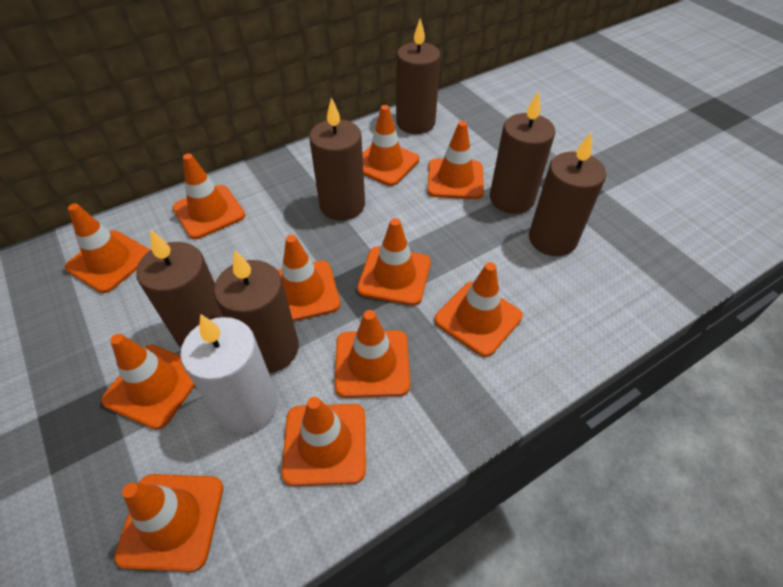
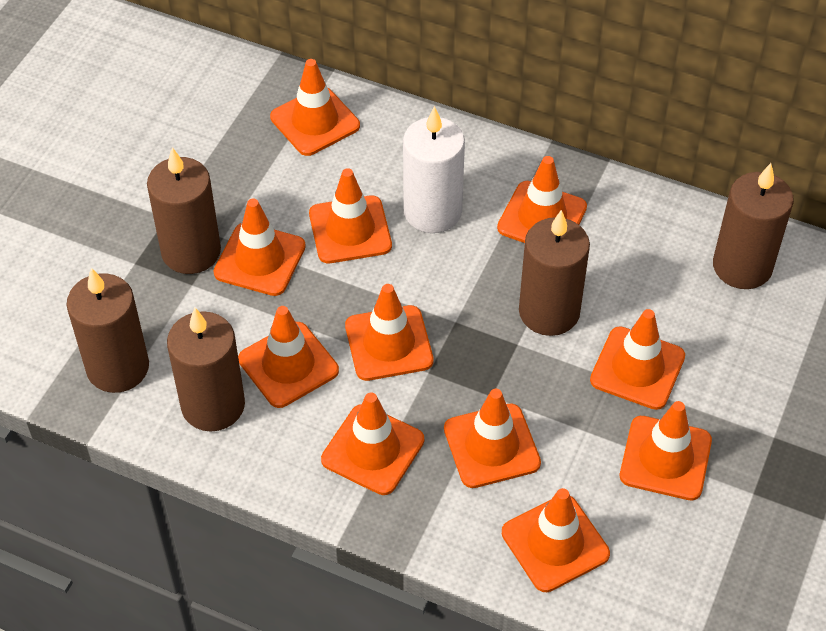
brown candle: [136,229,223,347] [214,250,299,373] [309,97,365,221] [396,18,441,134] [490,91,555,214] [529,132,606,256] = 6 -> [67,268,149,393] [147,147,221,274] [167,308,245,431] [519,210,590,336] [713,163,794,289] = 5

